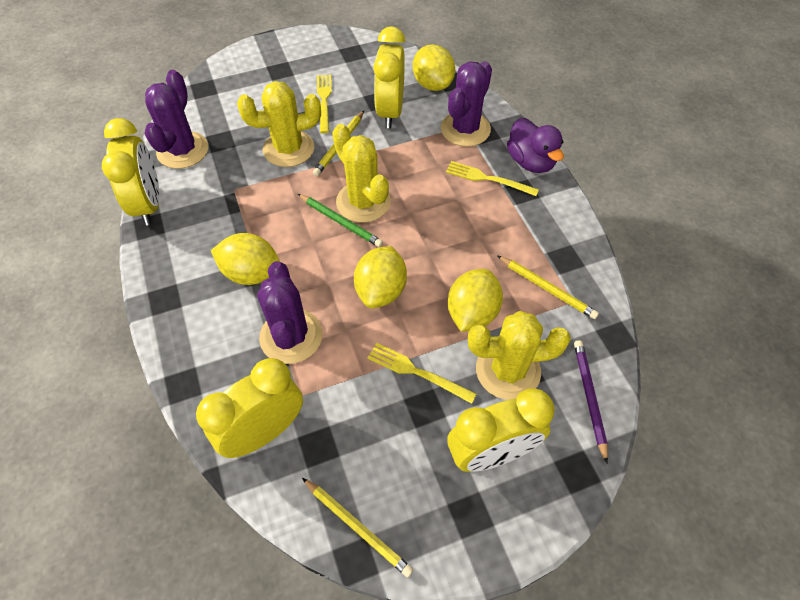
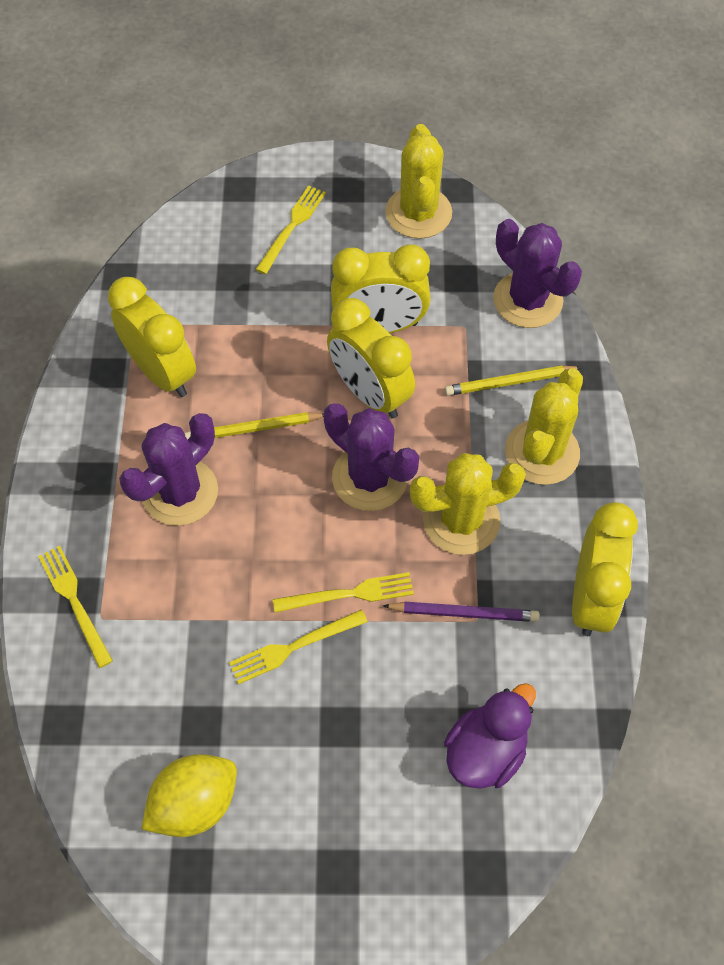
green pencil: [298,194,383,247] = 1 -> none = 0
yellow fork: [317,74,332,133] [368,343,476,404] [446,161,539,196] = 3 -> [38,546,113,668] [229,609,368,684] [255,185,326,274] [273,572,414,613] = 4
yellow lemon: [211,233,280,285] [354,246,407,308] [413,44,455,91] [448,269,503,332] = 4 -> [141,754,237,837] = 1
yellow pencil: [302,478,413,578] [313,111,364,176] [497,255,599,319] = 3 -> [185,412,324,440] [444,366,582,396] = 2

